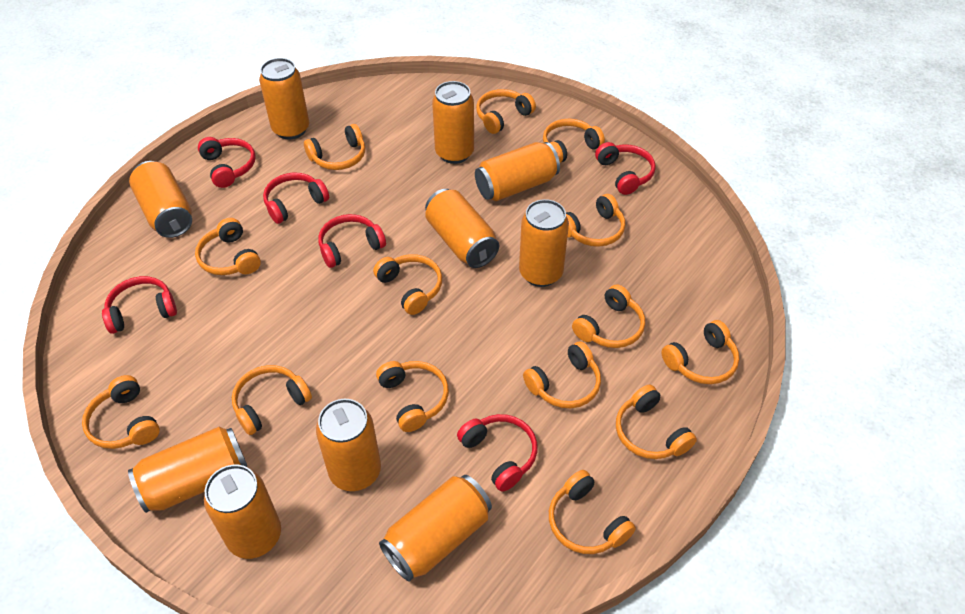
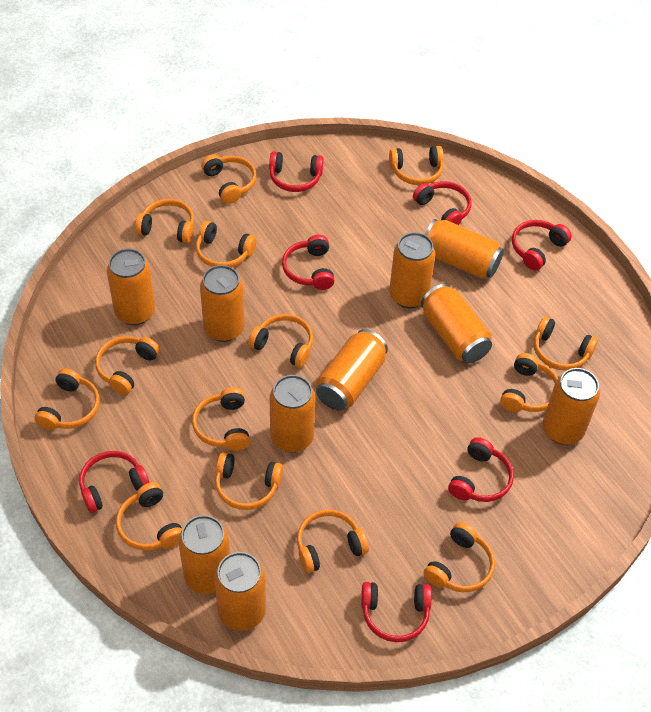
red headphones: [102,276,177,334] [198,137,256,188] [263,173,329,224] [318,214,386,268] [457,414,537,492] [595,142,656,195] = 6 -> [79,451,150,513] [269,151,324,192] [282,235,335,290] [361,582,432,642] [413,181,472,225] [448,437,514,502] [512,220,572,271] = 7

